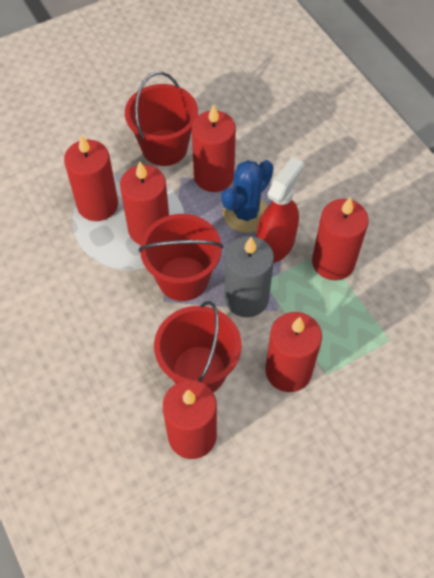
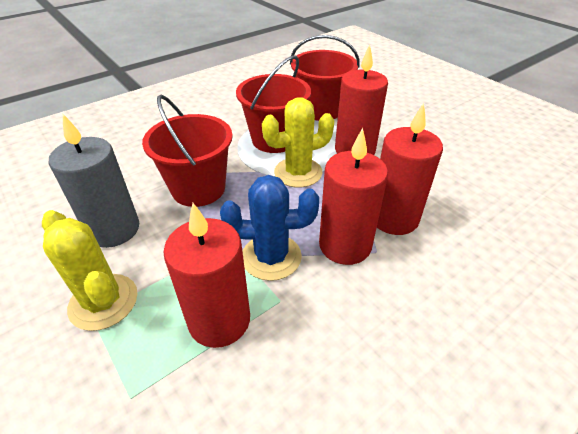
red candle: [64,135,118,221] [120,161,169,245] [163,380,217,459] [192,104,236,192] [265,312,322,392] [312,197,369,280] = 6 -> [163,203,250,348] [319,128,388,265] [335,45,388,155] [377,103,443,235] = 4
red spray bottle: [256,157,304,263] = 1 -> none = 0
yellow cactus: none = 0 -> [42,210,137,331] [262,97,334,188] = 2

